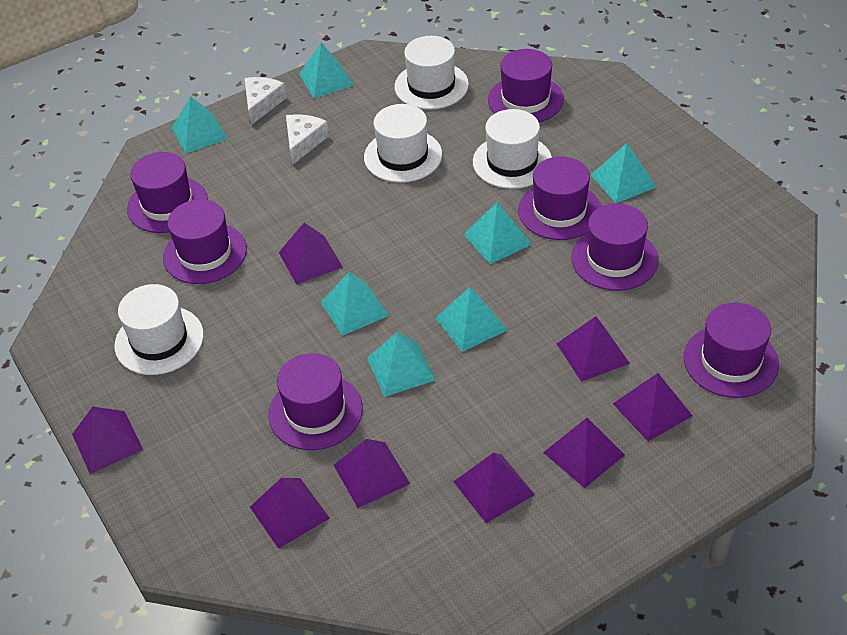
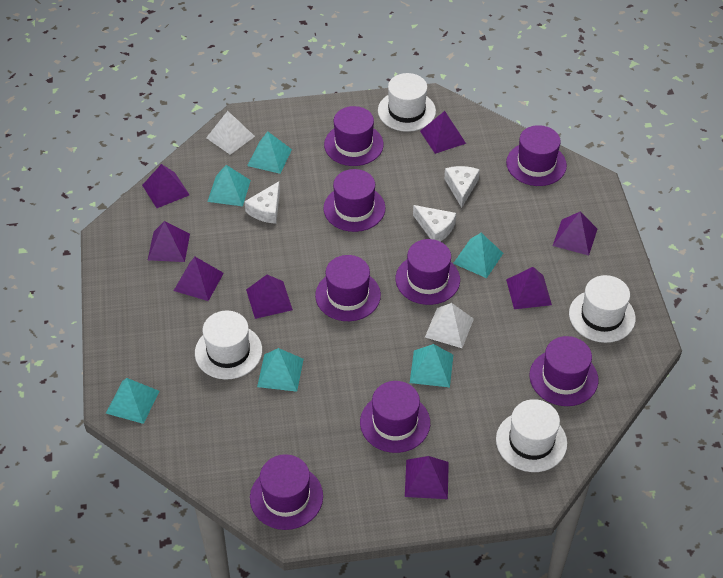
purple hat: [127,152,208,233] [163,199,247,284] [268,353,363,450] [488,49,564,122] [518,157,601,240] [571,203,659,291] [684,302,779,398] = 7 -> [250,454,323,530] [315,255,381,321] [323,169,385,232] [324,106,384,166] [360,381,430,453] [396,239,460,305] [506,125,567,186] [529,336,598,406] = 8
turquoise pyramid: [172,96,228,154] [299,43,354,98] [321,272,389,336] [367,332,436,397] [436,287,507,352] [463,202,532,264] [591,143,657,203] = 7 -> [106,378,160,424] [207,165,251,206] [247,131,292,174] [257,348,304,392] [410,344,453,387] [453,233,503,278] = 6
white cheese: [245,77,287,125] [286,114,329,165] = 2 -> [244,181,280,224] [413,205,456,242] [444,166,480,208] = 3
white pyramid: none = 0 -> [206,111,255,155] [425,303,474,348] = 2

